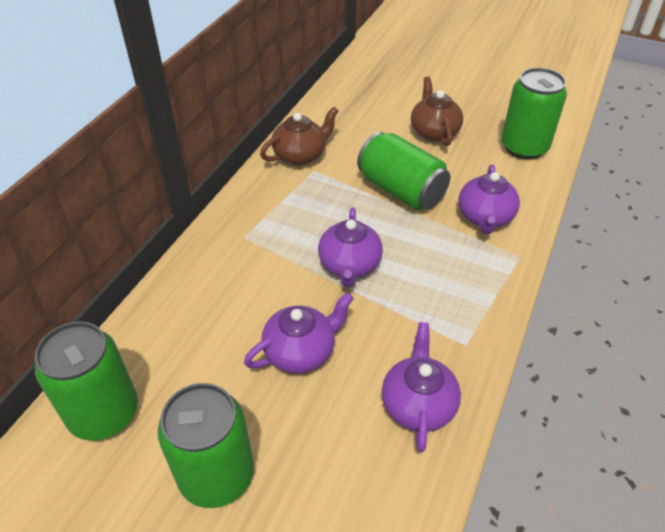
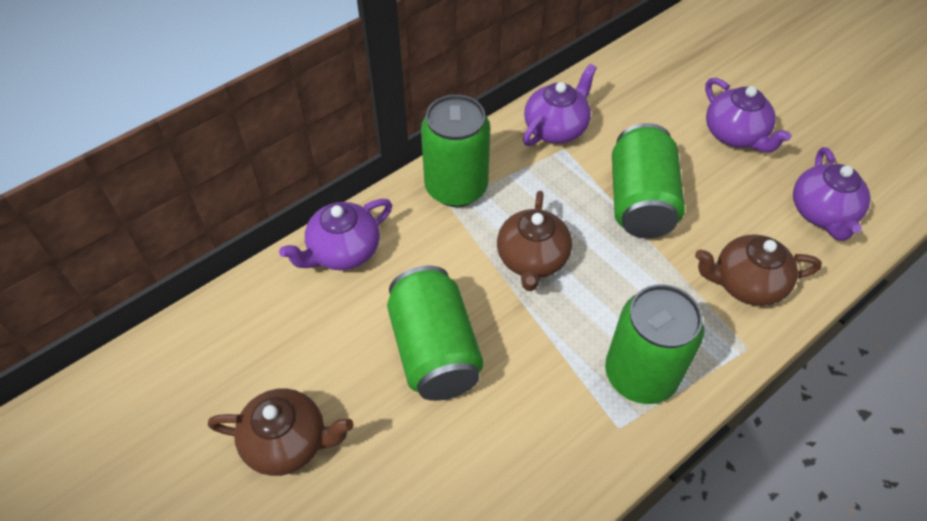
brown teapot: [260,107,338,165] [411,76,463,146] = 2 -> [208,388,354,476] [497,191,572,291] [695,234,822,306] = 3

